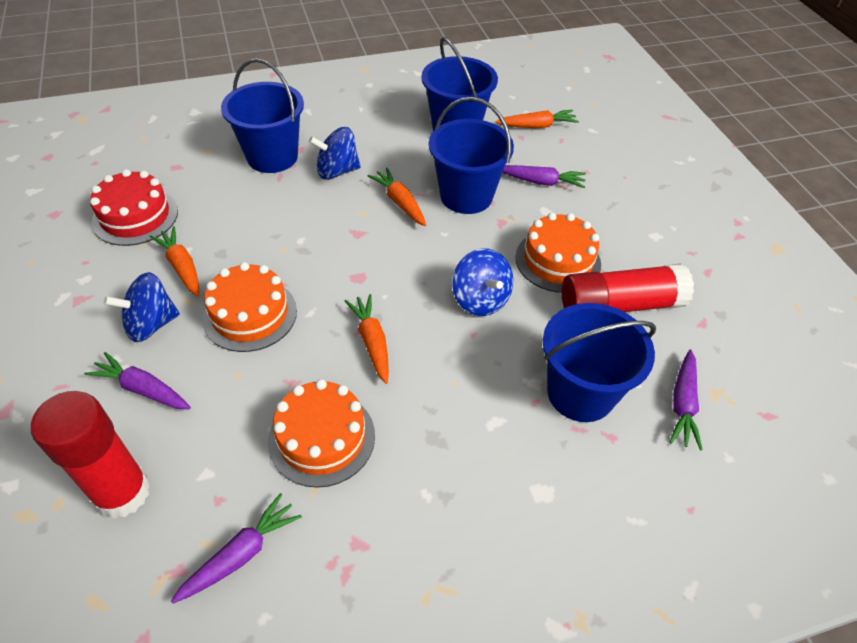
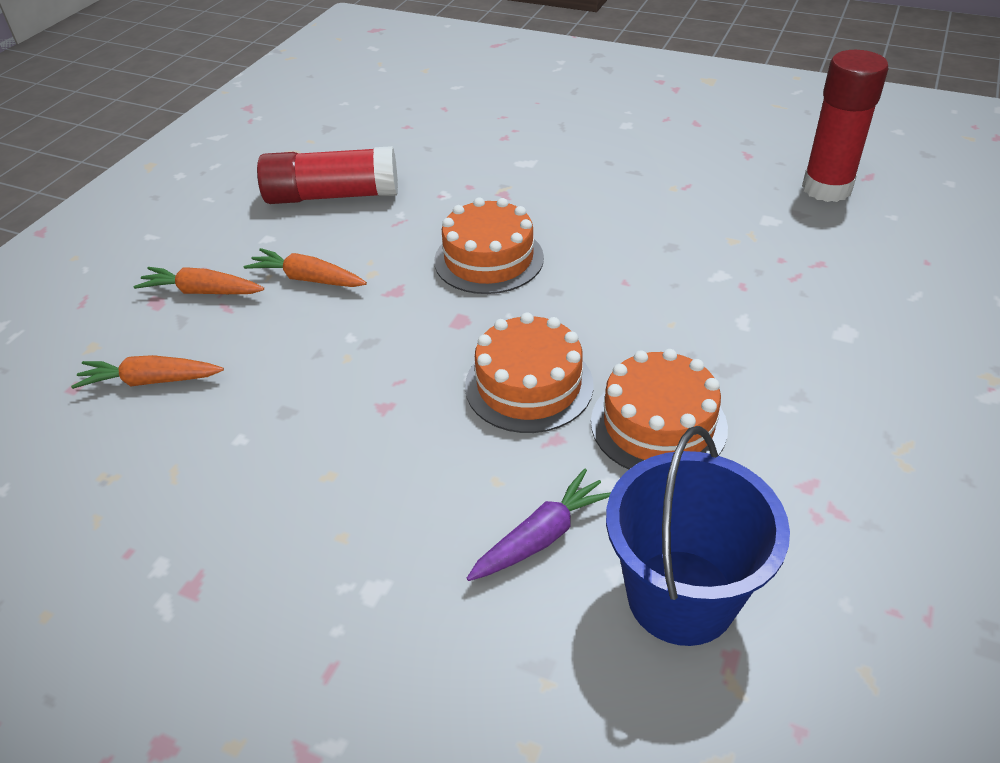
blue bucket: [221,58,304,173] [421,37,498,131] [429,97,514,214] [543,303,656,422] = 4 -> [606,426,790,646] = 1
blue spinning top: [104,272,180,342] [309,127,361,180] [452,248,513,316] = 3 -> none = 0
orange carrot: [150,227,199,297] [344,294,389,384] [367,168,426,226] [496,110,579,128] = 4 -> [71,355,224,389] [134,267,264,294] [243,248,367,287] = 3
purple carrot: [84,352,191,410] [171,493,302,604] [502,165,586,188] [670,349,703,451] = 4 -> [467,468,611,581] = 1
red cake: [90,169,178,246] = 1 -> none = 0

